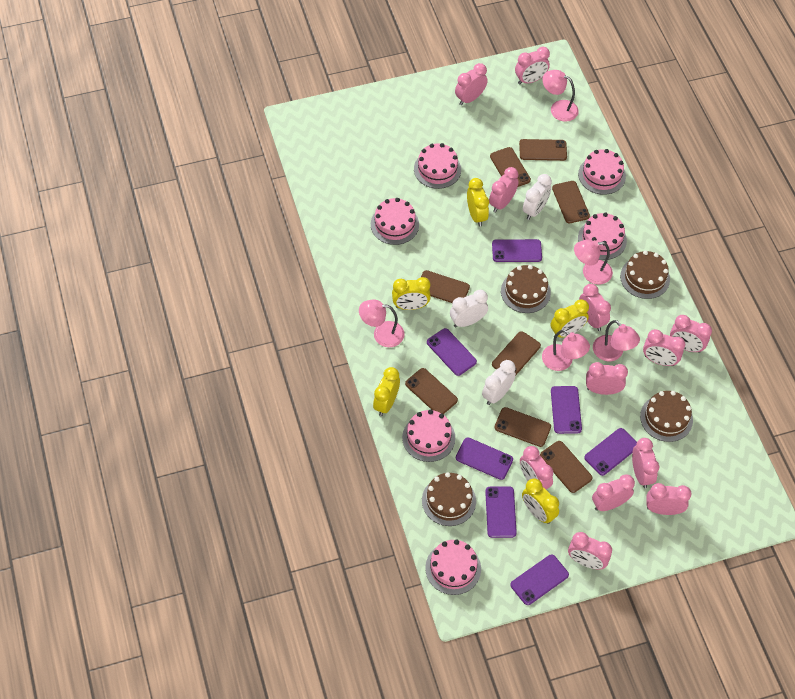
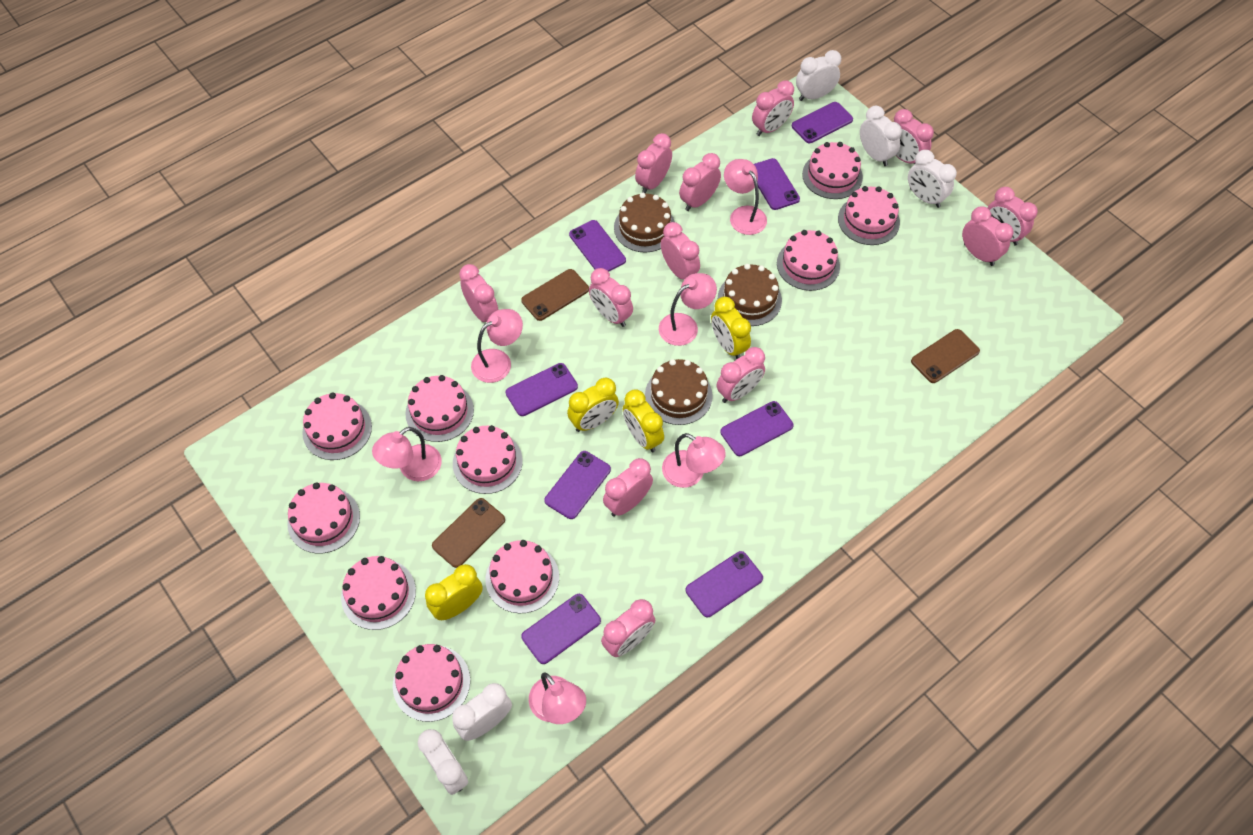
brown cake: [422,472,476,526] [501,265,551,313] [620,250,670,299] [640,391,693,442] = 4 -> [614,192,675,252] [645,359,713,425] [718,264,782,326] = 3
brown phone: [405,368,458,414] [420,270,470,303] [490,147,531,187] [492,331,541,375] [494,407,551,447] [519,139,567,161] [540,441,592,493] [552,181,590,223] = 8 -> [432,498,505,568] [521,269,589,321] [911,329,980,383] = 3
pink cake: [371,198,419,245] [402,410,455,462] [414,143,461,189] [425,539,481,595] [578,149,626,195] [578,212,627,260] = 6 -> [287,483,360,553] [302,392,372,460] [341,556,416,630] [393,644,470,722] [405,375,474,442] [453,425,523,494] [486,540,559,614] [777,230,840,291] [802,142,863,199] [838,186,900,245] = 10
pink lamp: [359,299,405,347] [542,70,579,122] [542,330,590,371] [574,239,613,284] [593,320,640,361] = 5 -> [372,427,442,481] [471,309,523,383] [529,672,586,724] [659,273,717,346] [662,433,726,488] [724,159,767,235] = 6
purple phone: [427,328,477,376] [456,438,513,480] [485,486,517,538] [492,239,542,262] [510,554,569,605] [551,386,582,434] [584,428,637,476] = 7 -> [505,363,578,416] [521,594,601,664] [544,451,611,519] [569,220,626,272] [685,551,763,617] [720,401,794,456] [754,158,800,210] [792,102,853,143] = 8
white clock: [450,290,488,327] [482,360,516,405] [523,174,552,220] = 3 -> [418,729,468,795] [452,683,512,741] [796,50,841,101] [860,106,902,166] [908,150,957,208] = 5
yellow clock: [373,367,400,416] [392,277,431,310] [467,178,489,227] [522,478,559,524] [551,299,589,338] = 5 -> [425,564,483,620] [567,378,619,432] [623,390,664,452] [711,297,751,359] = 4

